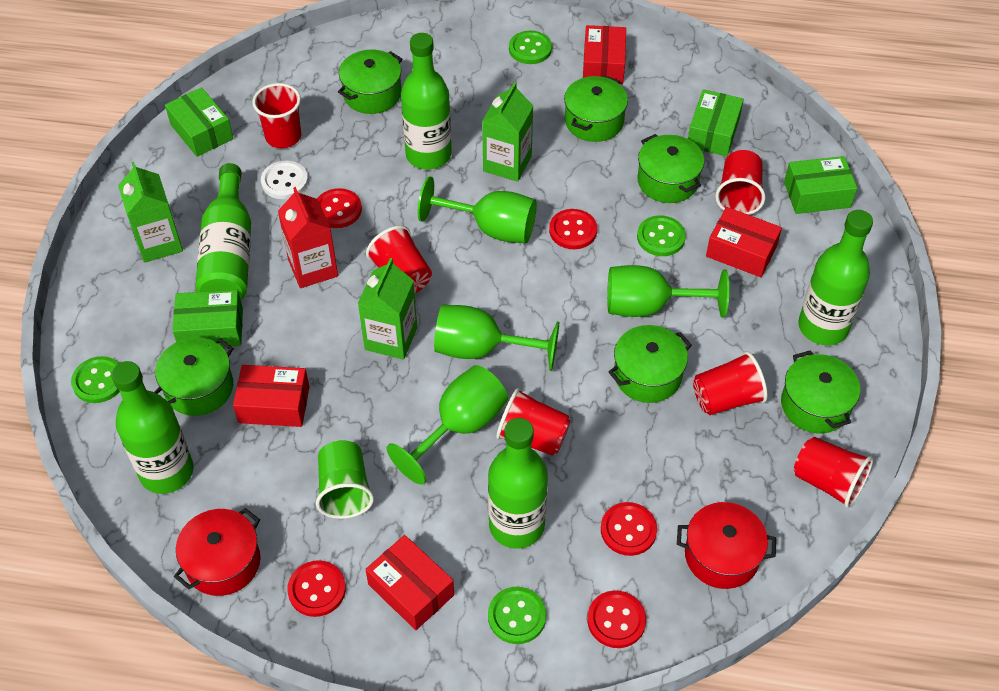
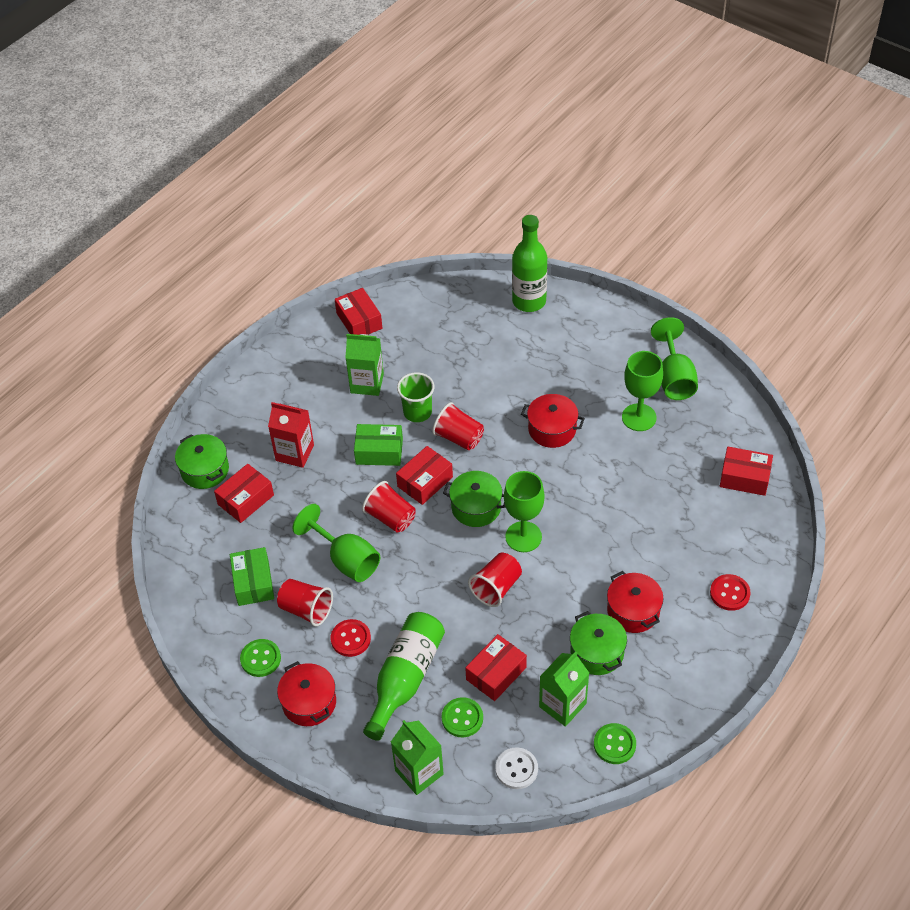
green bottle: [111,361,194,494] [195,163,251,300] [401,33,452,170] [488,418,548,549] [798,210,873,346] = 5 -> [363,612,445,741] [512,215,547,312] = 2
green box: [165,87,233,157] [172,290,243,347] [688,89,744,156] [784,156,857,214] = 4 -> [230,547,274,606] [354,424,403,466] = 2
green button: [71,356,120,403] [488,587,546,644] [509,31,552,64] [637,216,686,256] = 4 -> [240,639,281,677] [442,697,483,737] [594,723,636,764] = 3
green pot: [155,337,234,416] [338,50,402,114] [564,76,628,142] [609,325,692,403] [637,134,704,203] [781,350,860,433] = 6 -> [175,434,229,489] [443,471,505,527] [570,611,627,675] = 3
red box: [233,365,309,427] [365,535,454,630] [583,25,626,84] [706,207,782,277] = 4 -> [214,464,274,523] [335,288,382,335] [396,446,453,505] [465,634,527,701] [720,447,773,496] = 5
red button: [287,560,346,617] [317,188,362,228] [549,209,597,249] [587,590,646,648] [601,502,657,556] = 5 -> [331,619,371,657] [710,574,751,611] = 2
red cup: [253,83,301,148] [366,226,432,293] [496,388,571,456] [693,351,768,415] [715,150,766,215] [794,437,873,508] = 6 -> [277,579,333,627] [362,481,416,533] [432,402,484,450] [468,553,522,607] = 4
red pot: [174,508,261,596] [677,502,776,589] = 2 -> [277,661,336,726] [521,394,585,448] [607,571,664,633] = 3

